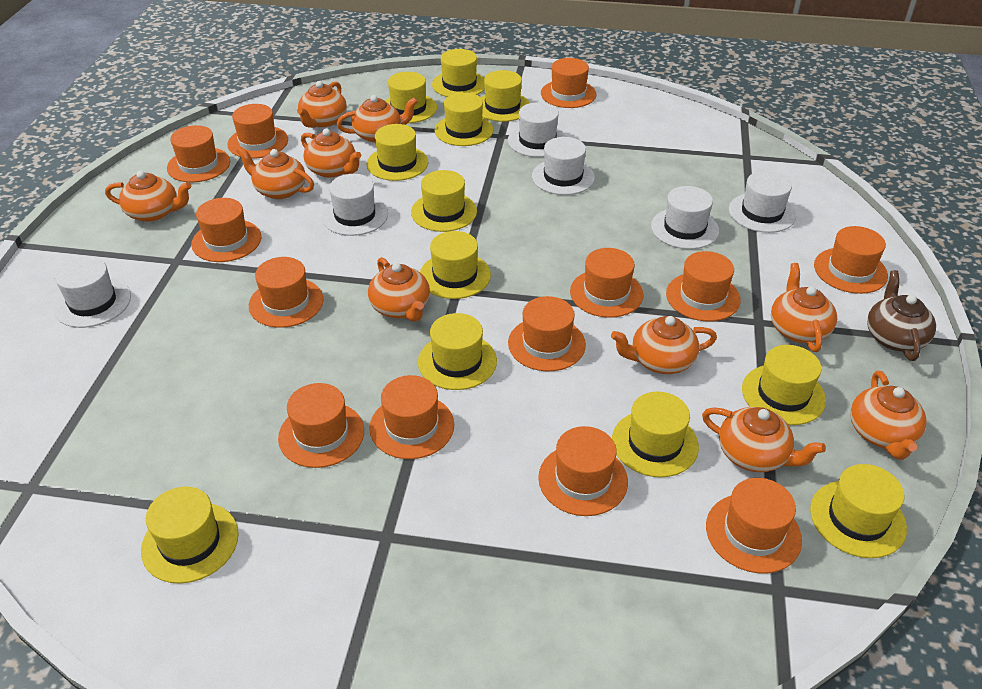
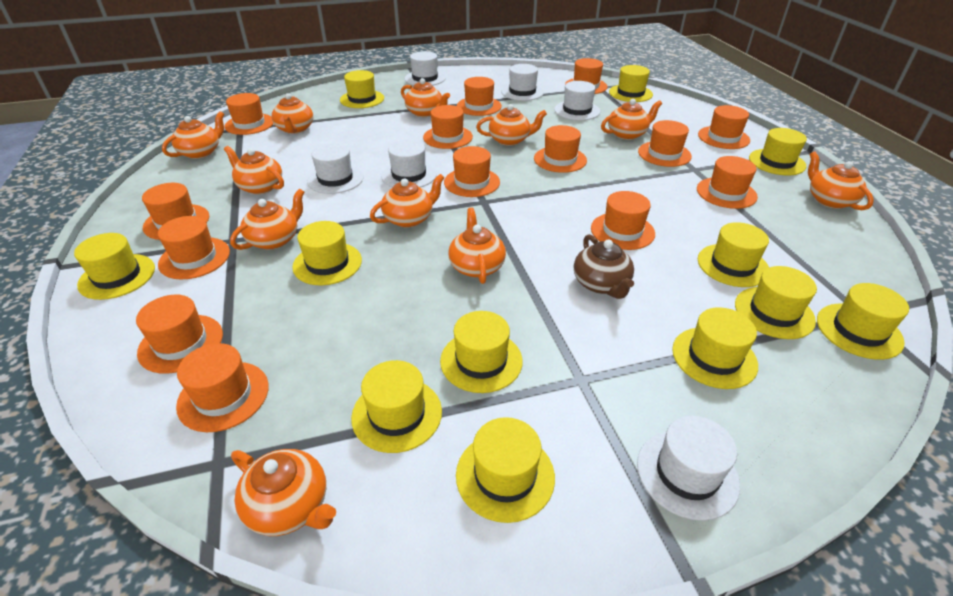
orange hat: [167,125,230,182] [191,198,261,262] [227,104,288,159] [249,257,323,328] [278,383,364,468] [369,375,454,459] [508,296,586,371] [538,426,628,516] [541,58,596,108] [570,248,644,318] [666,251,740,321] [706,478,802,573] [814,226,888,294] = 13 -> [136,295,223,374] [142,183,209,240] [158,216,230,279] [176,343,269,432] [224,93,274,135] [423,105,473,149] [444,146,500,197] [457,77,502,116] [534,125,587,173] [565,58,608,94] [591,191,655,250] [638,120,692,167] [697,156,758,209] [698,105,750,149] = 14
orange teapot: [105,171,191,222] [237,147,314,199] [297,81,347,128] [301,129,361,178] [337,95,418,143] [368,257,430,322] [611,316,717,374] [702,407,826,472] [771,263,837,352] [850,371,927,460] = 10 -> [162,111,224,159] [224,146,284,194] [230,189,305,250] [231,449,336,536] [272,93,313,134] [370,174,444,228] [401,78,450,117] [448,208,506,284] [476,104,547,146] [601,99,662,140] [808,151,874,210] = 11

